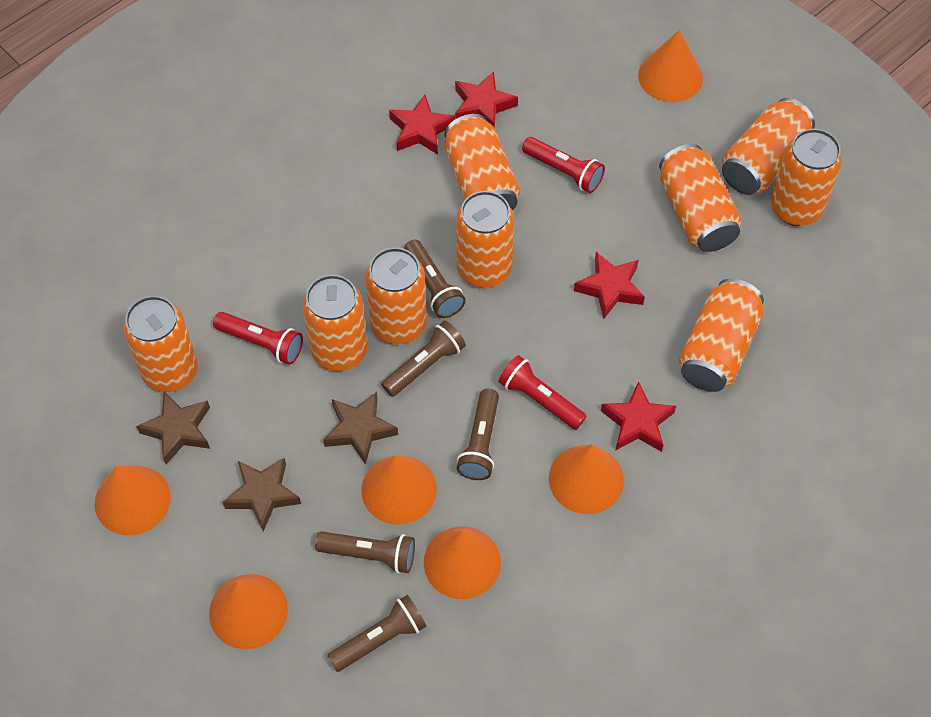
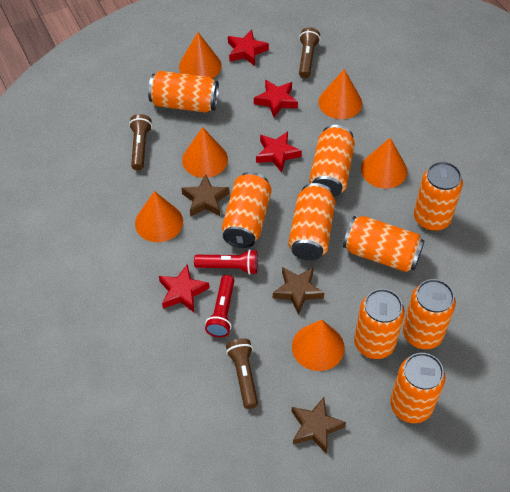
brown flashlight: [315,531,415,573] [327,595,426,672] [381,321,466,397] [404,239,466,318] [457,389,499,480] = 5 -> [129,114,152,170] [226,338,258,409] [299,28,320,78] = 3
red flashlight: [213,312,303,365] [499,355,587,430] [522,137,605,193] = 3 -> [194,249,258,275] [205,275,234,337] = 2

